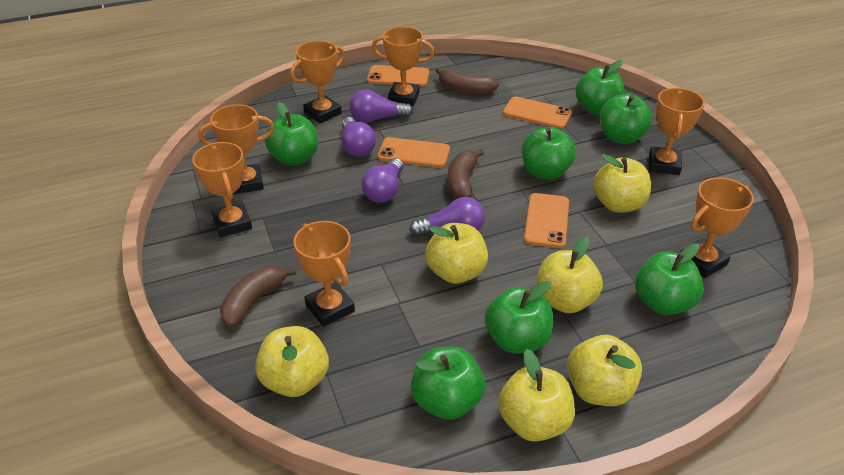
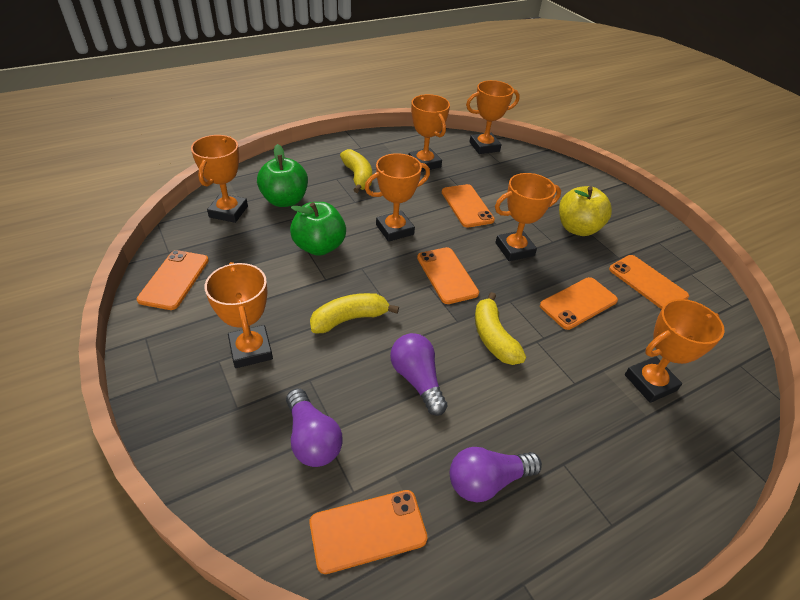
brown banana: [220,266,296,328] [436,68,499,95] [448,149,484,199] = 3 -> none = 0
green apple: [265,102,318,166] [411,346,485,420] [485,281,553,354] [522,127,576,180] [575,60,625,115] [600,94,652,144] [635,243,704,315] = 7 -> [257,144,308,207] [290,202,346,256] = 2
orange phone: [367,65,429,87] [378,137,450,168] [503,96,572,129] [524,193,569,248] = 4 -> [137,250,209,310] [310,490,428,574] [417,247,479,304] [442,184,495,228] [540,277,618,330] [609,255,689,309] = 6
purple light bulb: [342,117,376,157] [350,90,413,123] [361,158,403,203] [409,197,485,237] = 4 -> [286,388,343,467] [390,333,447,416] [450,447,542,503] = 3
yellow apple: [255,326,329,397] [425,223,488,284] [498,349,575,442] [536,236,603,313] [567,335,642,406] [593,154,651,213] = 6 -> [559,186,612,236] = 1
yellow banana: none = 0 -> [310,293,399,333] [340,149,372,193] [475,292,526,365] = 3

